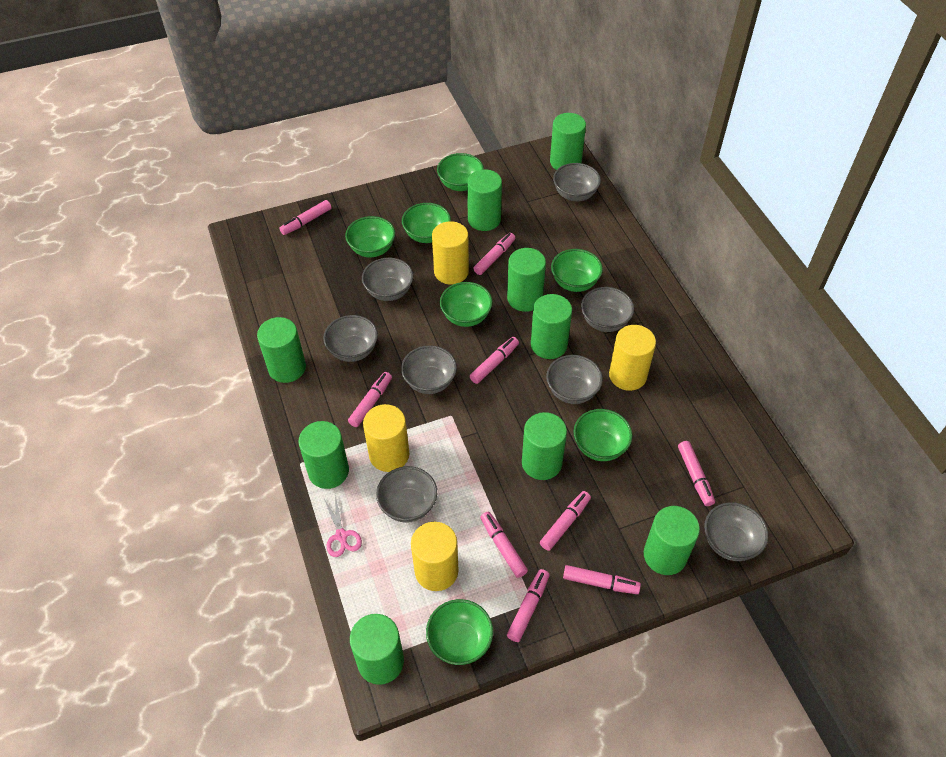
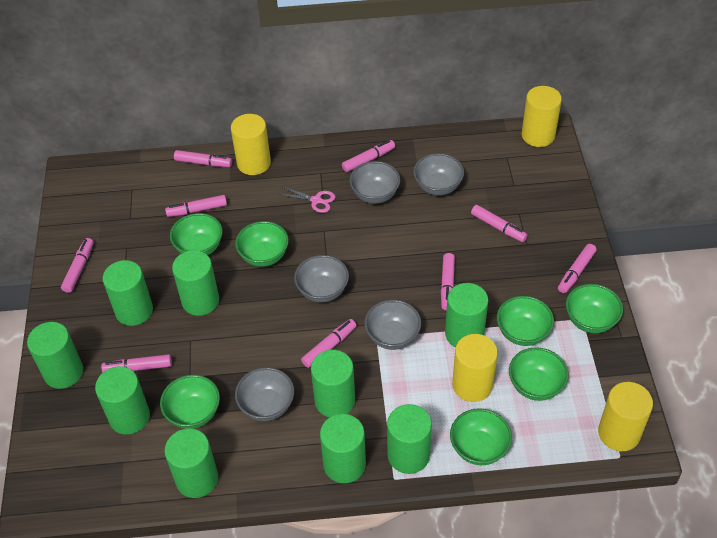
grey bowl: [323,315,378,362] [362,258,413,301] [376,466,437,523] [401,345,457,394] [546,355,603,404] [553,163,601,201] [581,287,634,332] [704,502,768,561] = 8 -> [235,367,294,421] [294,255,349,303] [349,161,400,204] [364,300,421,350] [413,153,464,195] = 5

